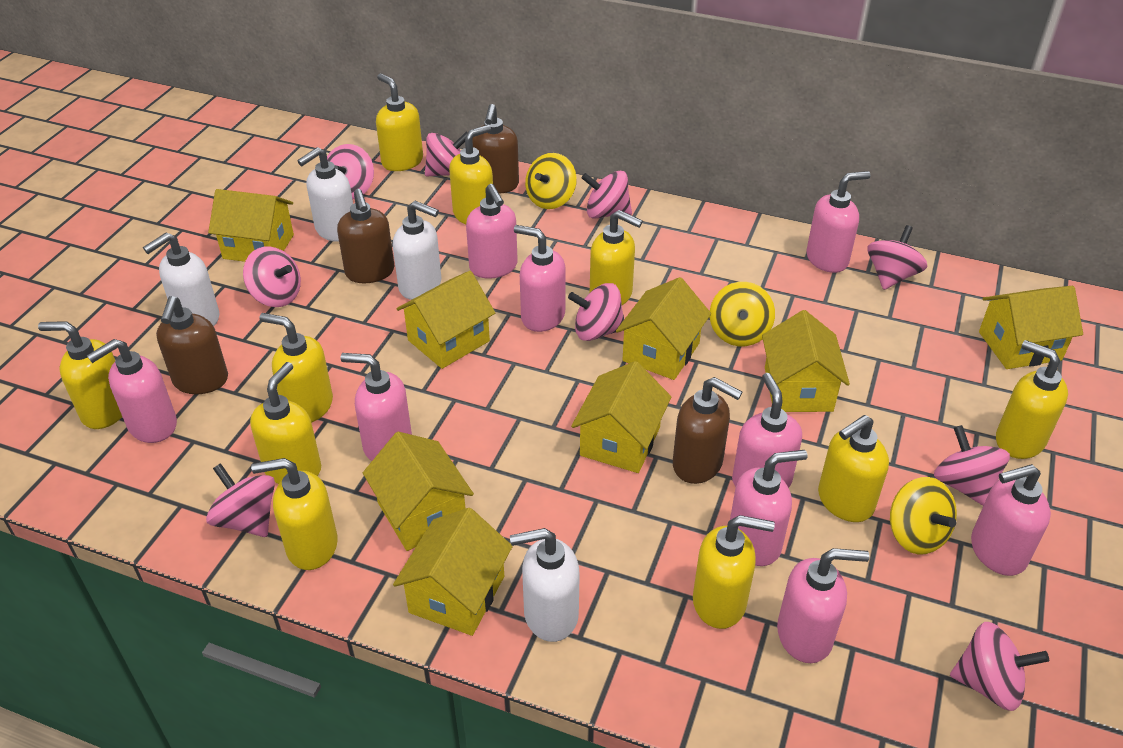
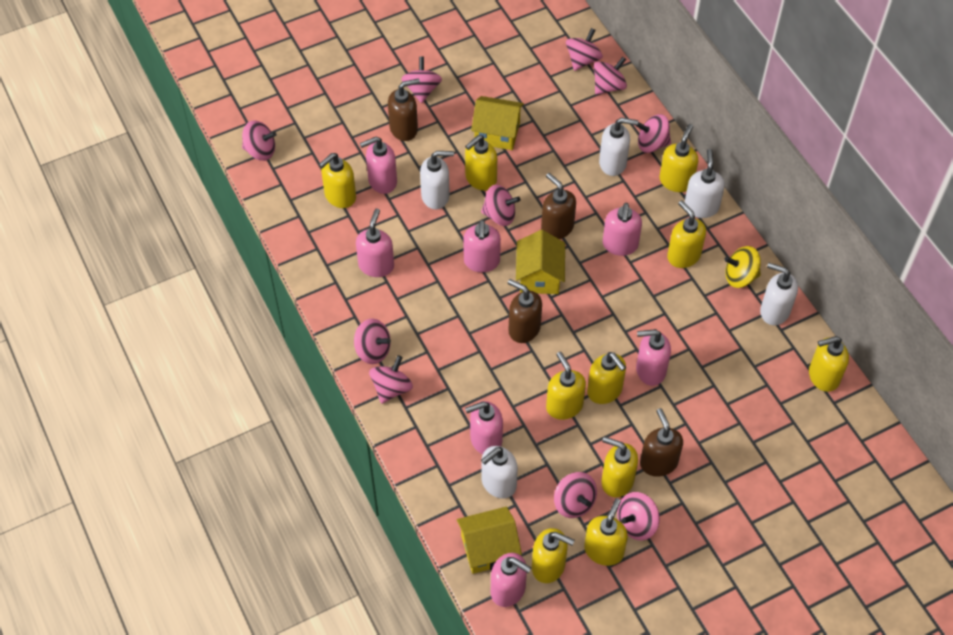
pink soap dispenser: [87,339,177,443] [341,353,412,461] [466,184,518,279] [514,225,566,332] [730,450,807,566] [732,373,802,488] [777,548,869,663] [806,171,870,273] [971,464,1051,576] = 9 -> [356,208,394,277] [360,137,397,194] [463,220,501,272] [465,401,503,454] [491,553,531,607] [603,203,642,256] [636,329,671,386] = 7
pink spinning top: [206,463,275,537] [243,247,301,307] [327,144,374,200] [425,132,468,177] [568,283,624,341] [582,171,632,219] [867,225,927,290] [934,425,1010,506] [950,622,1049,711] = 9 -> [242,120,277,161] [354,319,391,364] [369,355,413,404] [401,57,442,103] [481,185,521,226] [554,472,597,518] [566,28,603,71] [594,57,627,95] [617,492,660,541] [635,114,671,153] = 10
white soap dispenser: [143,233,219,326] [297,147,353,242] [393,201,441,300] [510,528,580,642] = 4 -> [420,151,454,209] [481,446,518,499] [599,117,638,176] [685,149,725,218] [760,263,798,325] = 5
yellow house: [208,189,294,262] [363,432,474,551] [393,508,513,636] [397,271,495,369] [571,361,671,473] [616,277,711,380] [762,310,850,412] [979,286,1083,369] = 8 -> [457,507,522,574] [471,96,524,150] [516,230,565,294] = 3
yellow spinning top: [525,153,577,209] [710,282,775,346] [890,477,957,555] = 3 -> [724,246,761,288] = 1

